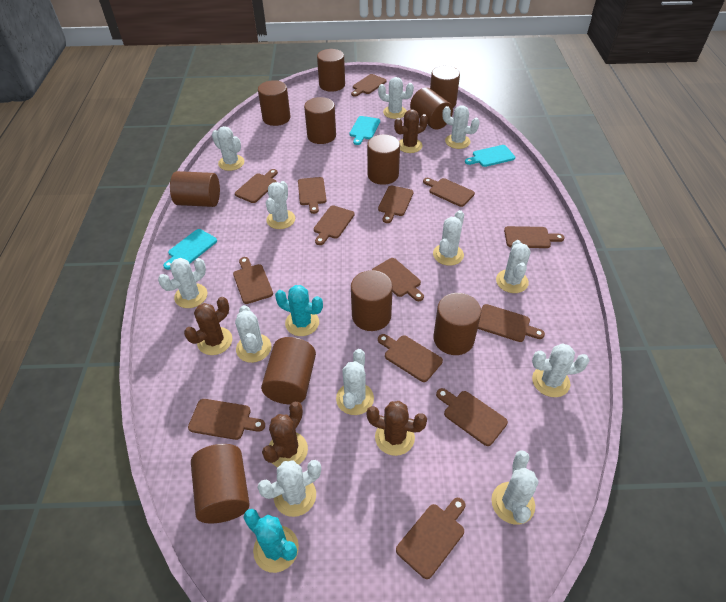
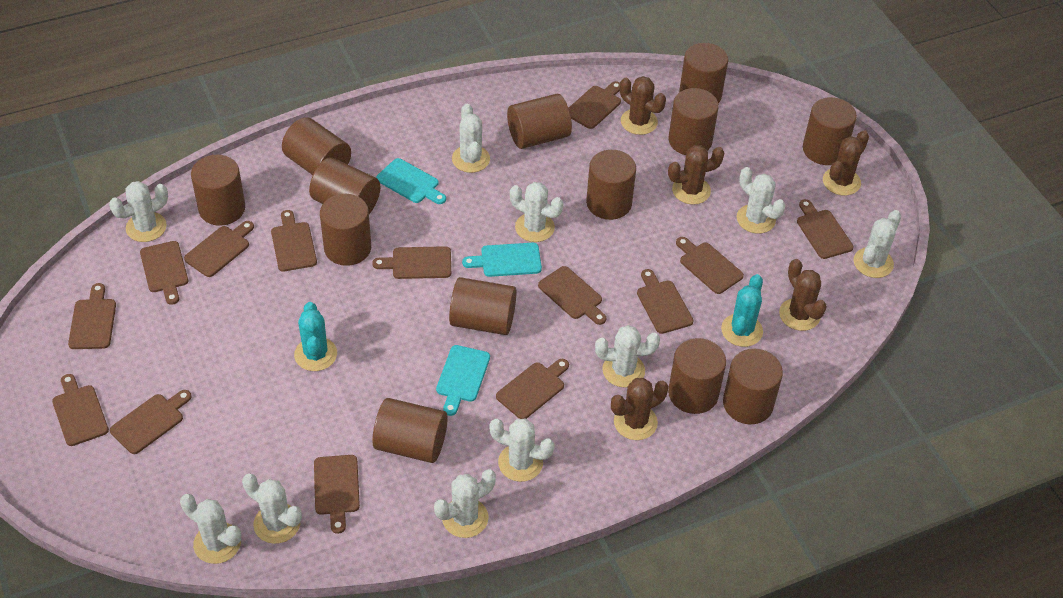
brown cactus: [184,297,232,355] [262,402,308,467] [366,401,427,456] [394,109,428,153] = 4 -> [611,378,668,440] [620,76,666,135] [668,145,724,205] [779,259,827,331] [823,130,869,196] = 5
brown cylinder: [170,171,220,207] [191,444,250,523] [258,80,291,126] [261,337,316,404] [304,97,336,144] [317,49,345,92] [351,270,393,331] [367,134,400,185] [410,87,453,130] [430,66,460,108] [433,293,481,355] = 11 -> [191,155,245,226] [282,117,351,175] [309,157,380,214] [320,194,371,266] [372,398,448,463] [449,277,516,335] [507,94,572,149] [586,150,636,220] [668,88,719,155] [668,338,726,414] [679,43,728,103] [723,349,783,424] [803,97,857,165] = 13
white cactus: [158,258,207,308] [212,126,245,171] [235,305,271,363] [257,460,321,517] [266,181,295,229] [336,349,374,415] [378,77,414,119] [433,210,464,266] [442,105,480,149] [491,450,539,525] [496,240,531,293] [532,344,589,397] = 12 -> [109,181,168,242] [180,494,241,564] [242,473,302,544] [434,469,496,538] [452,104,490,173] [489,419,555,482] [510,182,563,242] [595,325,660,388] [737,167,786,234] [854,210,901,278] = 10

